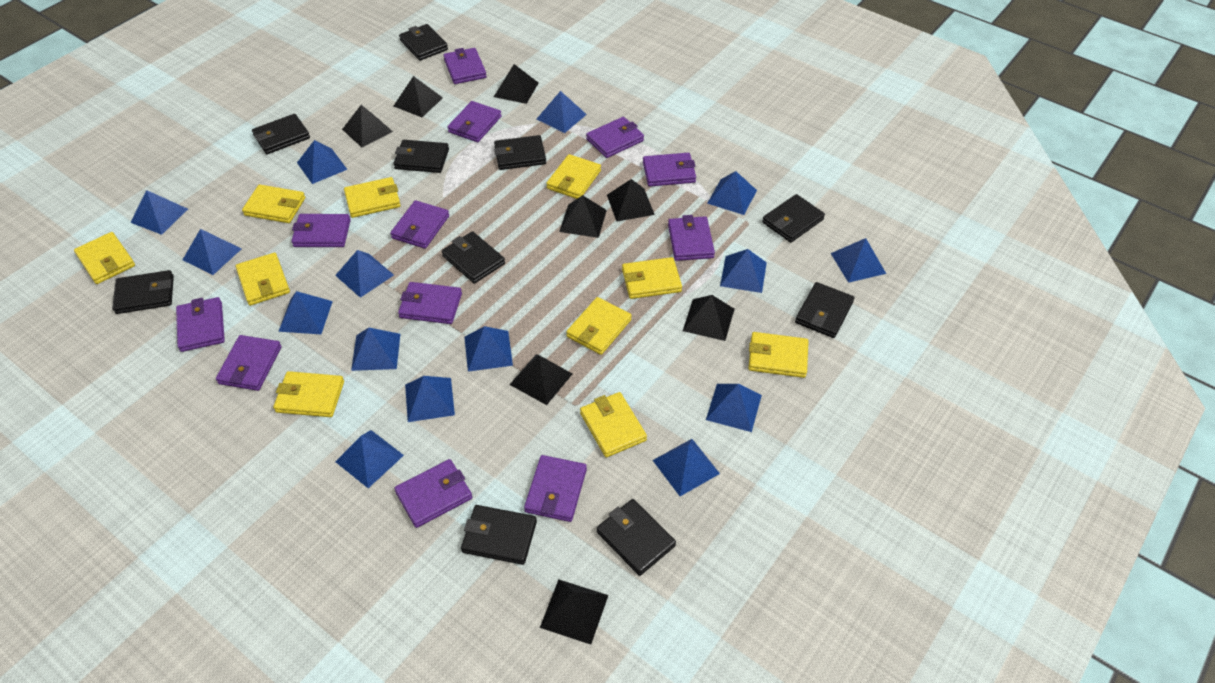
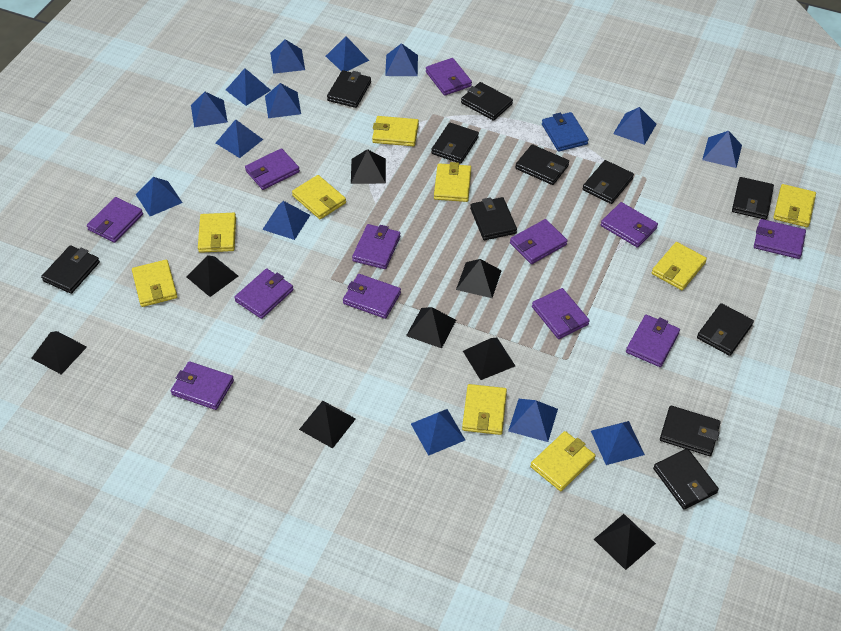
black wallet: [112,270,174,314] [252,114,310,154] [394,140,449,173] [399,24,448,61] [442,231,505,283] [461,505,537,565] [494,135,546,170] [597,499,676,576] [762,194,825,243] [795,282,854,338] = 10 -> [41,245,100,294] [327,70,371,108] [431,123,479,164] [461,82,513,121] [470,197,517,240] [515,144,569,185] [583,160,634,204] [653,448,719,509] [660,406,721,456] [697,303,754,356] [732,177,774,220] = 11
blue pyramid: [130,190,188,235] [183,229,242,275] [278,291,333,334] [297,140,348,184] [335,250,394,298] [335,430,404,488] [351,327,400,371] [405,376,455,422] [464,326,513,372] [537,91,587,133] [653,439,720,496] [706,384,762,432] [707,171,757,215] [720,249,767,293] [831,238,886,283] = 15 -> [136,177,182,216] [191,92,228,127] [216,119,263,158] [226,68,271,106] [262,201,310,240] [265,83,301,118] [270,39,305,74] [326,36,370,71] [385,43,418,76] [411,409,465,456] [508,399,558,442] [591,421,645,465] [613,107,656,145] [702,131,742,168] = 14
blue wallet: none = 0 -> [542,112,589,152] = 1
yellow wallet: [74,232,135,284] [236,253,290,306] [242,185,305,223] [273,371,344,417] [344,177,401,218] [546,154,601,199] [566,297,632,355] [580,392,647,457] [622,257,682,299] [748,332,809,378] = 10 -> [132,260,177,307] [198,213,236,253] [292,175,346,219] [372,116,419,146] [434,162,471,202] [462,384,507,435] [530,431,595,491] [652,242,707,290] [773,184,816,227] = 9

